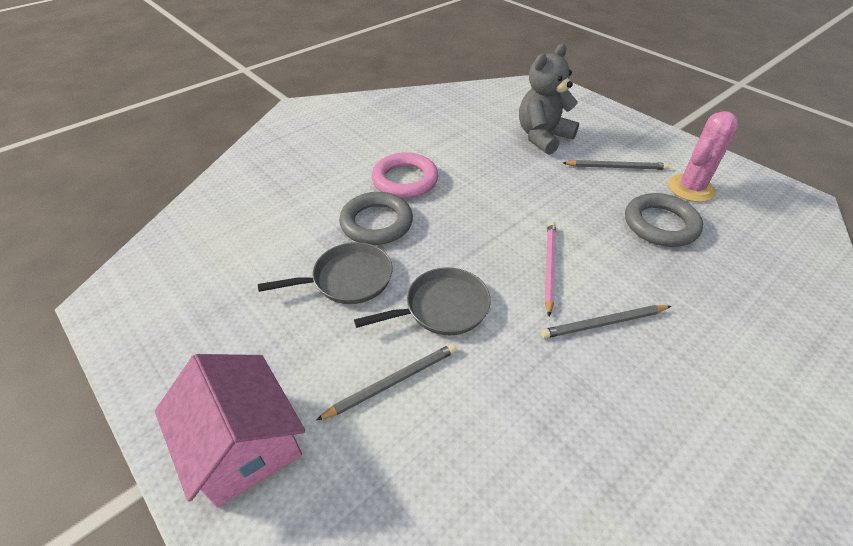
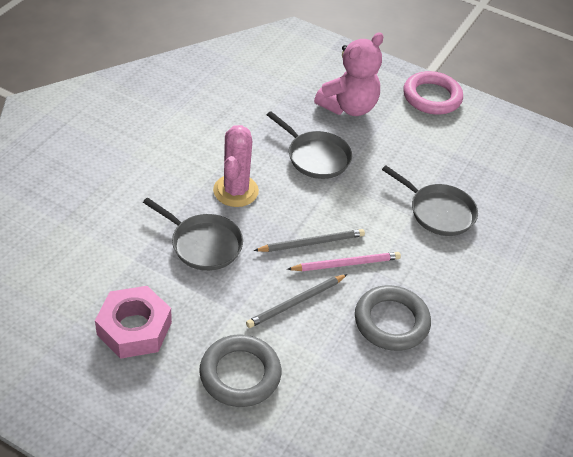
grey pan: [258,242,392,304] [354,267,491,335] = 2 -> [143,198,243,271] [267,111,352,179] [382,165,478,236] = 3
grey pencil: [316,344,457,420] [541,305,671,338] [563,160,669,170] = 3 -> [246,274,348,328] [254,229,365,252] = 2
grey teddy bear: [519,44,579,155] = 1 -> none = 0
pink house: [155,354,305,508] = 1 -> none = 0
pink nut: none = 0 -> [95,286,172,359] = 1
pink teddy bear: none = 0 -> [314,32,384,116] = 1

